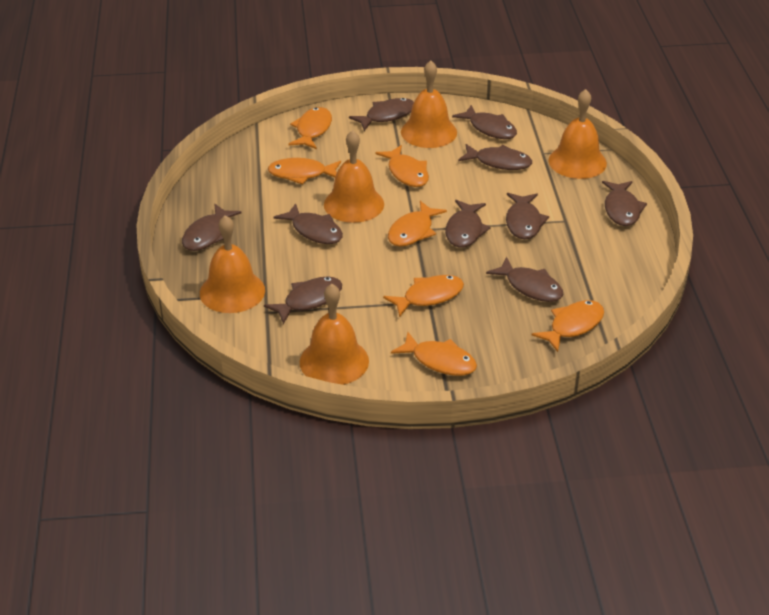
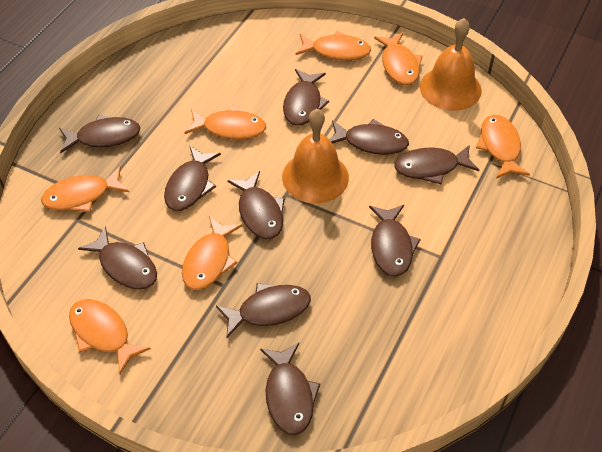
orange bell: [200,215,265,313] [300,284,369,385] [324,130,384,223] [401,60,457,148] [548,89,607,179] = 5 -> [282,109,349,203] [420,18,482,111] = 2

